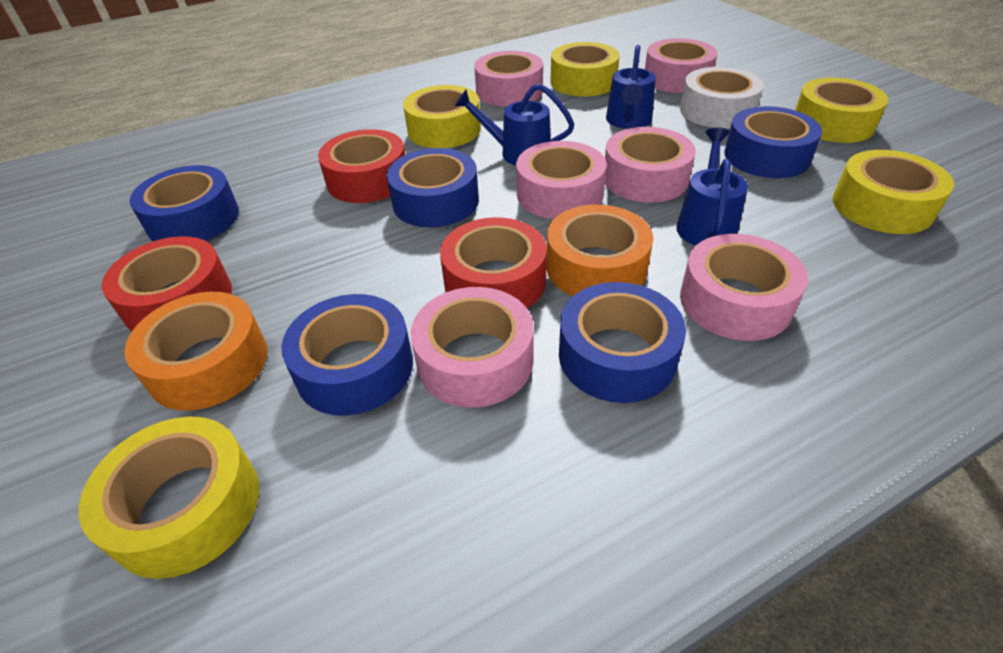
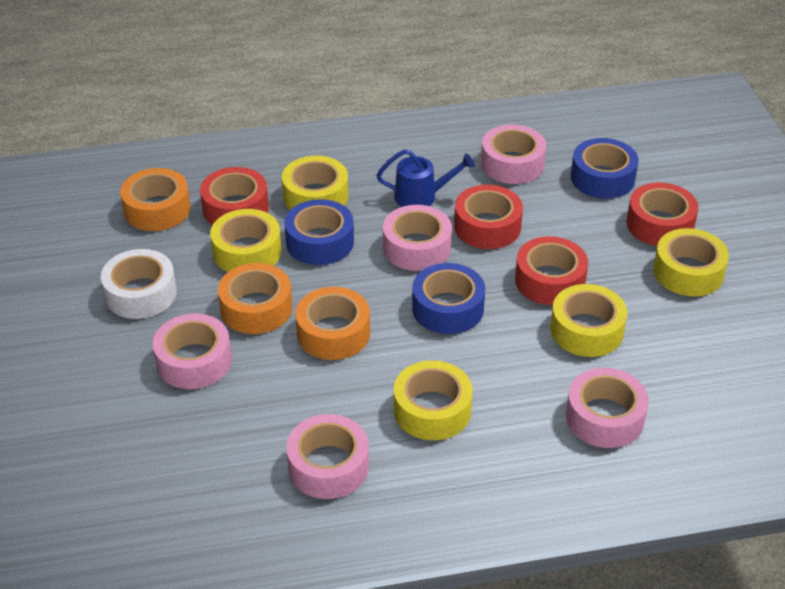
blue tape: [129,165,239,241] [281,294,413,416] [386,148,479,227] [559,282,686,403] [725,106,822,178] = 5 -> [284,199,354,265] [412,263,485,334] [571,138,639,199] = 3
blue watering can: [454,83,574,165] [606,45,656,129] [676,127,748,246] = 3 -> [377,149,475,207] = 1
orange tape: [124,292,267,411] [546,205,653,296] = 2 -> [120,168,191,231] [218,263,292,334] [296,287,370,360] = 3
pink tape: [410,287,534,407] [474,51,543,107] [516,141,607,219] [605,127,696,203] [645,38,718,93] [680,234,808,341] = 6 -> [153,314,232,389] [286,414,369,499] [383,205,452,271] [481,124,546,184] [566,368,649,448] = 5
red tape: [102,236,232,332] [318,129,405,203] [440,217,547,308] = 3 -> [200,167,269,225] [454,185,523,249] [515,236,588,305] [626,182,699,246] = 4

